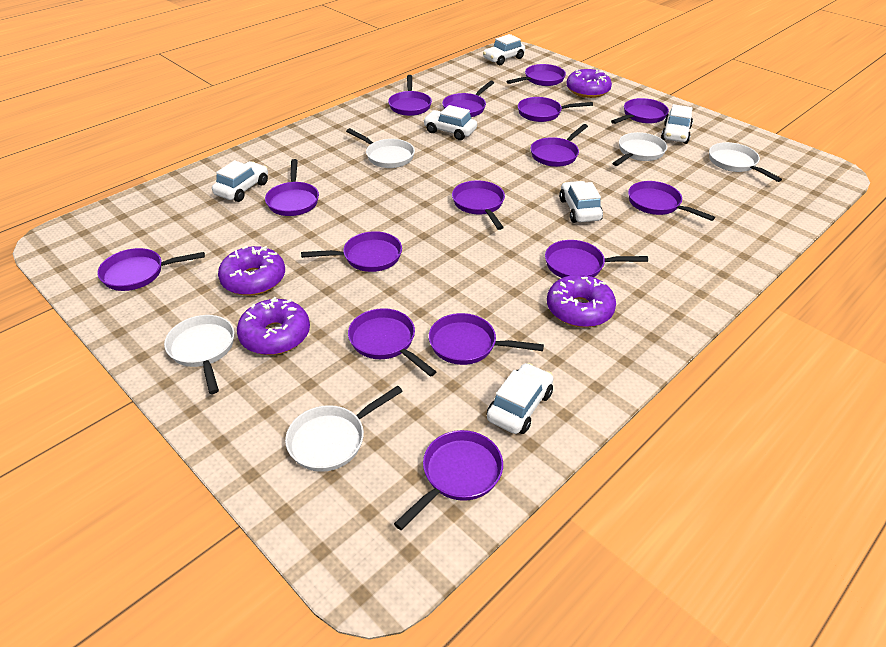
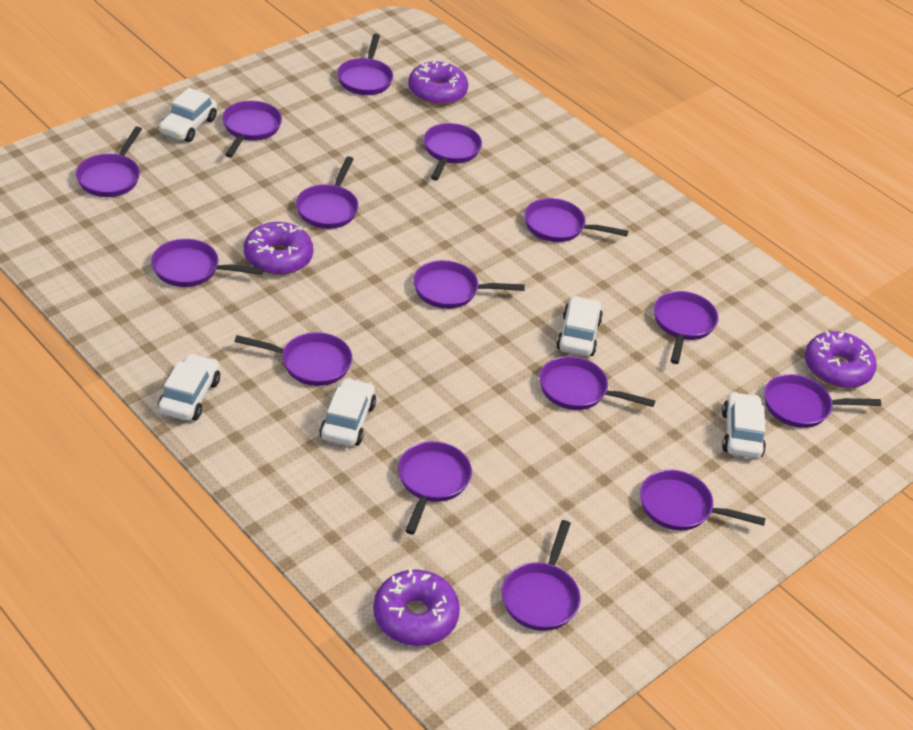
white car: [212,160,268,202] [423,105,477,140] [483,34,525,65] [487,363,553,434] [559,181,603,223] [661,104,693,144] = 6 -> [158,353,220,421] [159,88,217,142] [320,378,376,446] [556,296,603,356] [722,392,766,459] = 5
white pan: [164,315,235,394] [285,386,403,472] [346,128,415,168] [612,132,667,166] [709,142,782,182] = 5 -> none = 0

